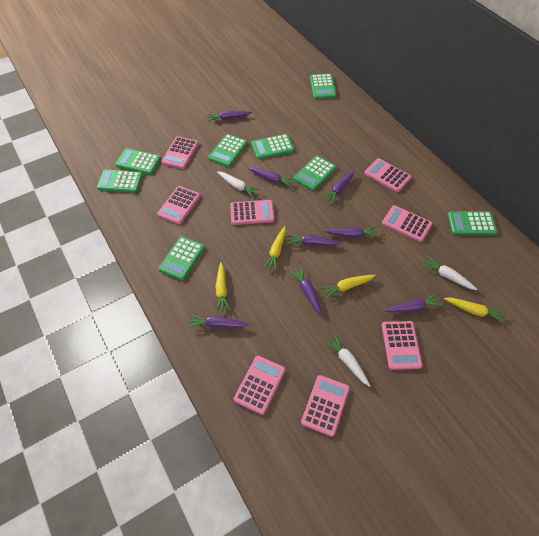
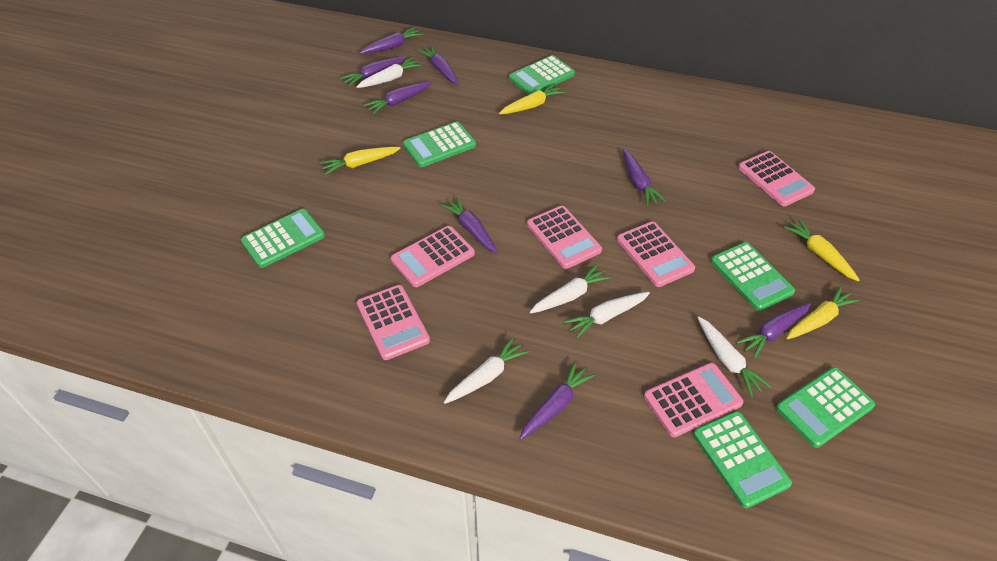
green calculator: [97,170,143,193] [115,148,161,175] [158,236,205,280] [208,134,247,167] [251,134,294,159] [294,156,336,191] [310,74,336,99] [448,211,497,235] = 8 -> [241,209,325,268] [403,121,476,167] [509,55,575,95] [693,411,792,508] [711,242,795,311] [776,367,875,448] = 6
pink calculator: [157,186,200,224] [161,136,199,169] [230,200,274,225] [234,356,285,415] [301,375,350,437] [364,158,411,192] [382,205,432,242] [382,321,422,370] = 8 -> [357,285,430,360] [391,226,475,287] [527,206,602,269] [617,222,695,287] [644,363,743,437] [738,151,815,206] = 6
white carrot: [217,171,260,197] [324,334,370,387] [422,257,478,290] = 3 -> [356,57,422,88] [444,337,529,404] [530,264,612,314] [564,292,650,339] [698,317,771,397] = 5

